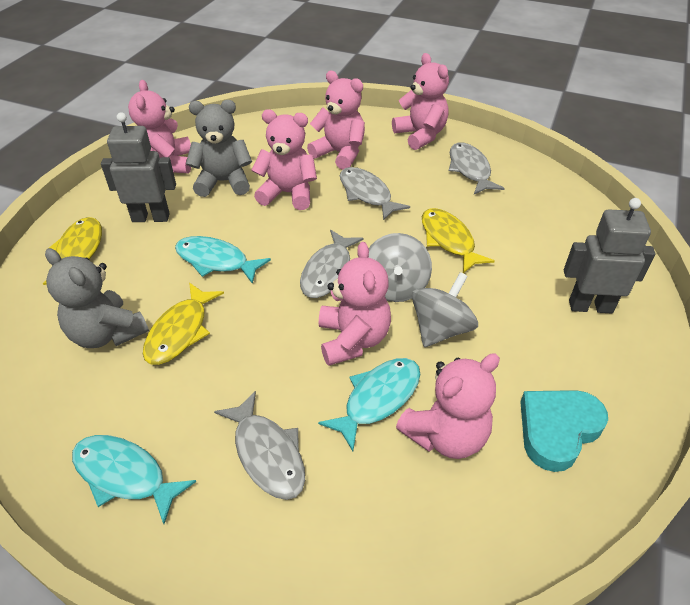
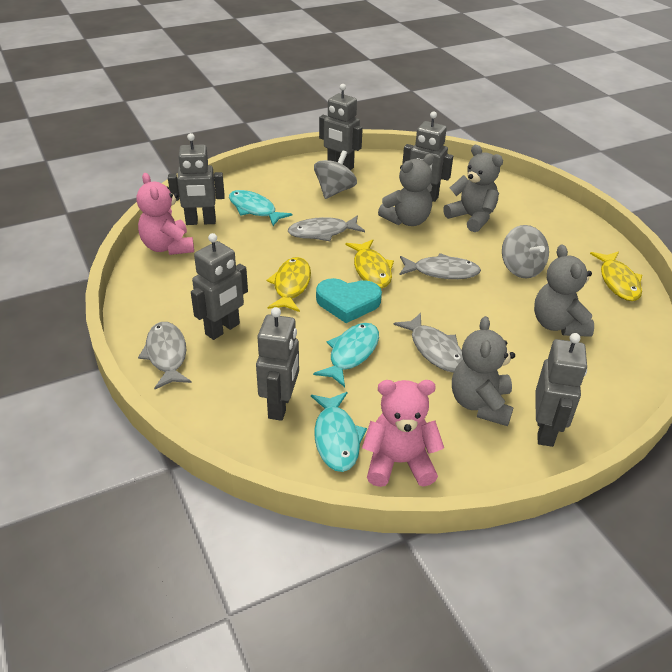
grey robot: [101,112,176,222] [564,198,655,314] = 2 -> [168,133,225,225] [191,233,248,340] [256,307,299,421] [319,84,363,170] [402,111,453,202] [535,333,587,447] = 6
grey teddy bear: [45,248,149,348] [186,100,252,197] = 2 -> [378,154,434,226] [443,145,503,232] [452,316,515,426] [534,244,594,337] = 4
pink teddy bear: [128,80,191,173] [252,109,317,210] [307,71,365,170] [319,242,391,366] [392,53,449,150] [396,353,500,459] = 6 -> [136,173,194,255] [362,380,444,487] = 2

